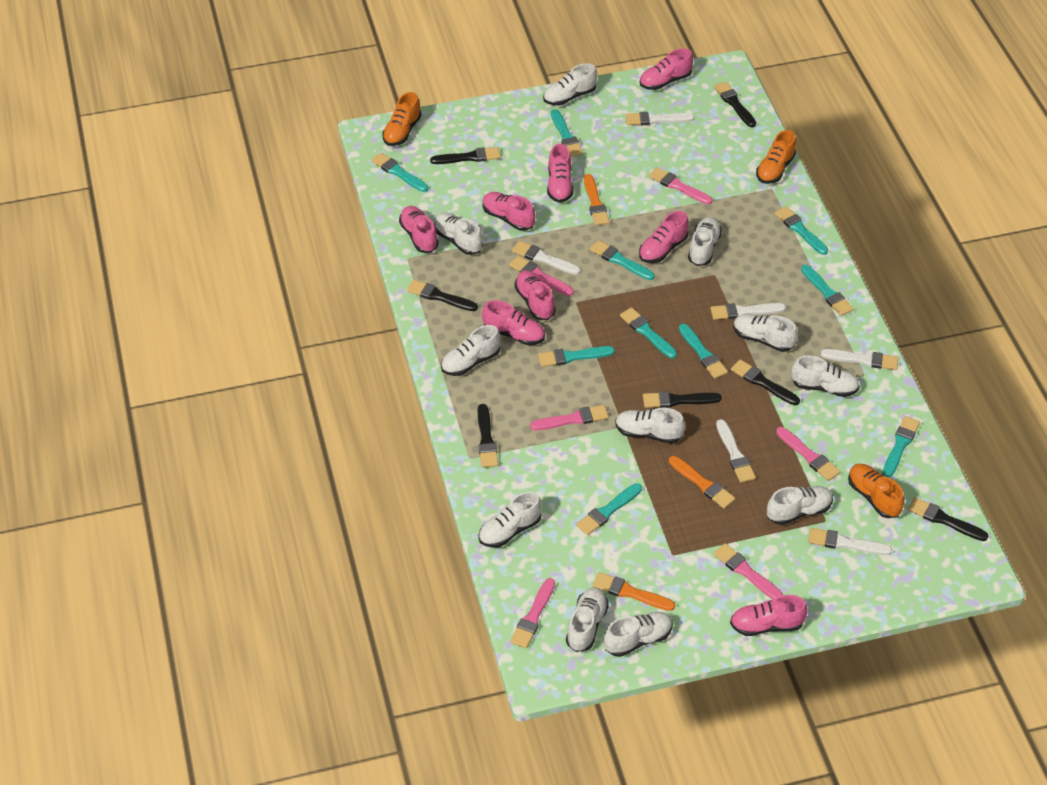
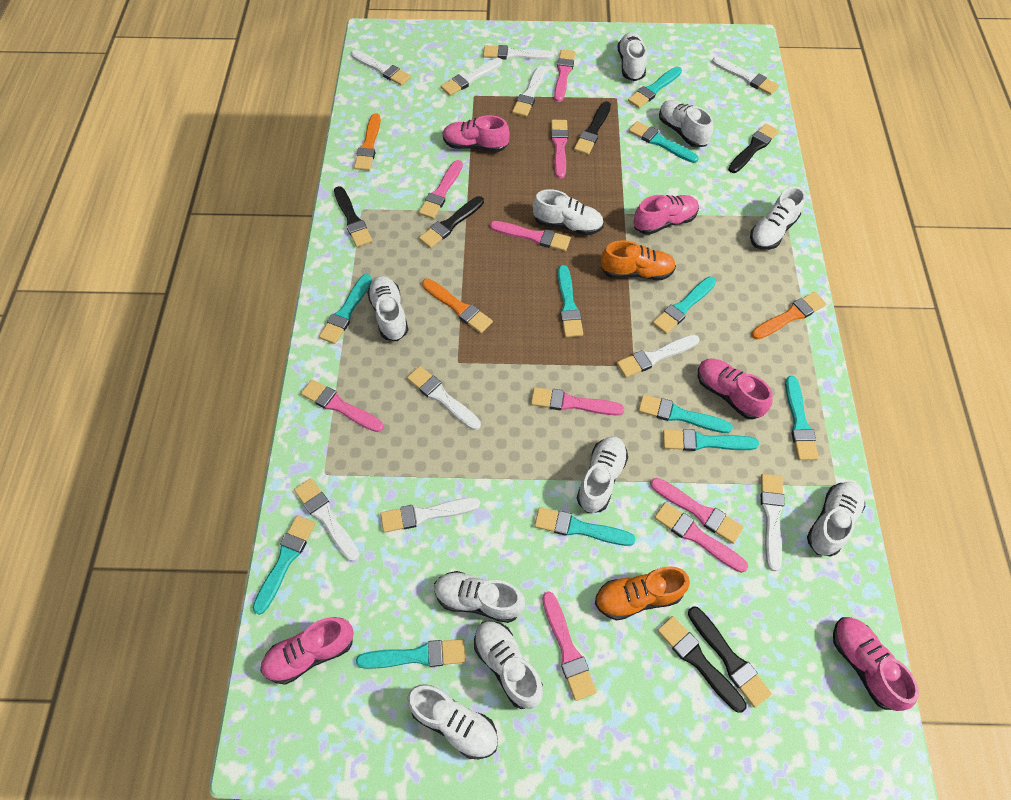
black brush: [407,280,478,311] [430,147,501,164] [478,404,498,467] [643,391,721,408] [714,82,756,127] [731,360,800,405] [908,497,988,541] = 7 -> [334,186,372,247] [419,196,484,248] [574,101,611,155] [657,616,747,713] [688,606,772,707] [728,124,779,173] = 6
orange shoe: [382,92,421,146] [756,130,796,184] [848,464,904,518] = 3 -> [595,566,690,621] [601,240,676,280] = 2
pink brush: [509,256,574,296] [510,578,555,648] [530,405,609,430] [649,167,712,204] [714,543,783,600] [776,427,840,481] = 6 -> [301,379,383,432] [419,160,463,219] [490,221,571,251] [531,387,624,415] [542,591,596,701] [551,120,568,179] [554,50,575,102] [650,478,744,544] [654,502,748,573] = 9
pink shoe: [399,206,439,253] [482,300,545,345] [483,192,535,231] [514,270,556,320] [547,144,573,203] [639,211,689,263] [640,48,693,90] [730,595,808,636] = 8 -> [260,617,354,685] [442,115,510,152] [634,195,699,235] [698,358,773,420] [833,617,919,711] = 5
turquoise brush: [371,153,428,192] [538,346,615,367] [551,109,583,157] [576,483,642,535] [590,240,655,280] [620,307,677,358] [679,324,728,379] [775,206,828,255] [801,265,853,316] [883,416,920,478] = 10 -> [252,515,315,615] [319,274,372,344] [356,639,466,669] [534,507,636,546] [558,265,583,337] [628,67,682,108] [629,121,699,163] [638,394,733,433] [653,277,716,334] [663,429,759,451] [785,376,819,460] = 11
white brush: [512,241,581,275] [626,112,695,125] [711,303,786,320] [716,419,756,483] [808,528,892,555] [821,349,898,370] = 6 -> [294,478,360,561] [351,50,411,86] [380,497,480,533] [407,366,481,430] [441,58,502,96] [483,45,554,60] [512,65,546,117] [617,334,699,378] [712,57,779,95] [761,474,785,571] = 10
white shoe: [434,212,483,255] [441,325,501,376] [478,491,542,548] [543,63,597,106] [566,588,609,652] [604,612,673,657] [615,408,685,444] [688,217,722,266] [733,314,798,352] [767,486,833,525] [791,355,860,397] = 11 -> [367,276,408,341] [407,684,498,759] [434,571,525,623] [474,621,543,709] [533,189,604,235] [577,436,628,513] [618,32,647,81] [659,100,714,148] [750,186,805,250] [807,482,865,557] = 10

